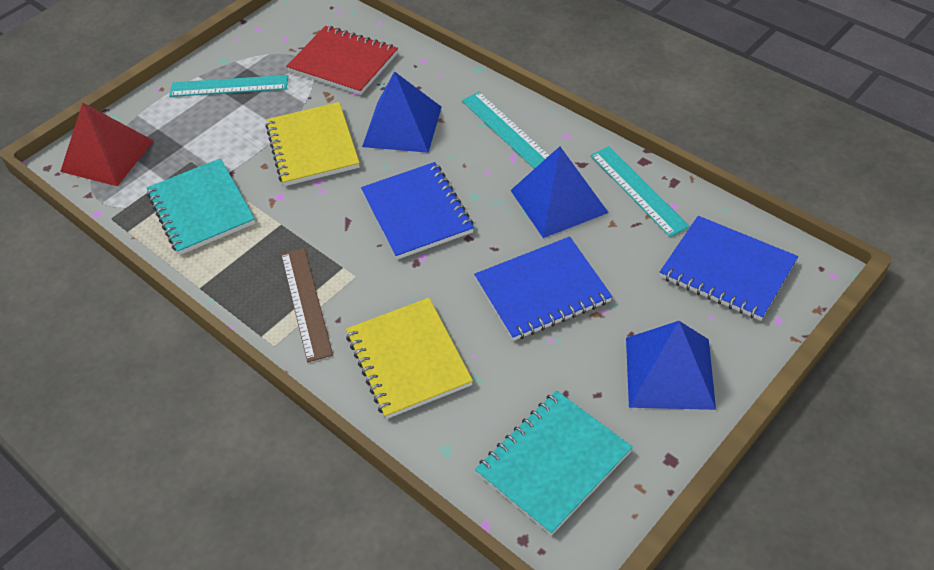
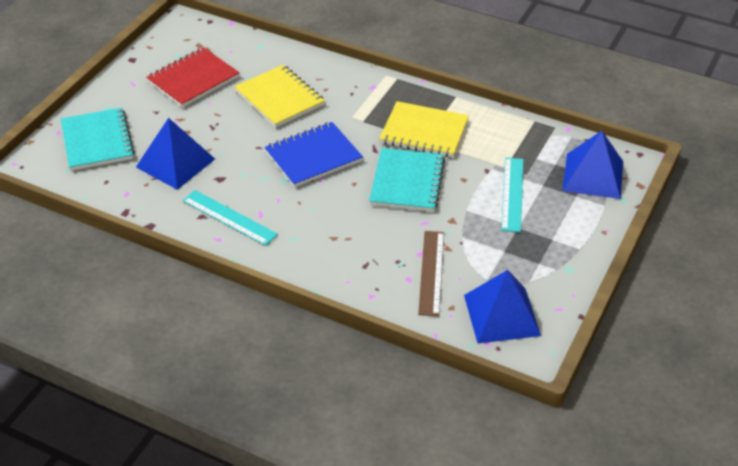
blue notebook: [361,162,474,260] [474,237,612,341] [660,216,798,321] = 3 -> [264,122,363,187] = 1
red pyramid: [60,103,154,186] = 1 -> none = 0
turquoise ruler: [169,75,288,97] [462,92,549,169] [590,146,690,237] = 3 -> [182,190,278,246] [501,158,524,232] = 2

